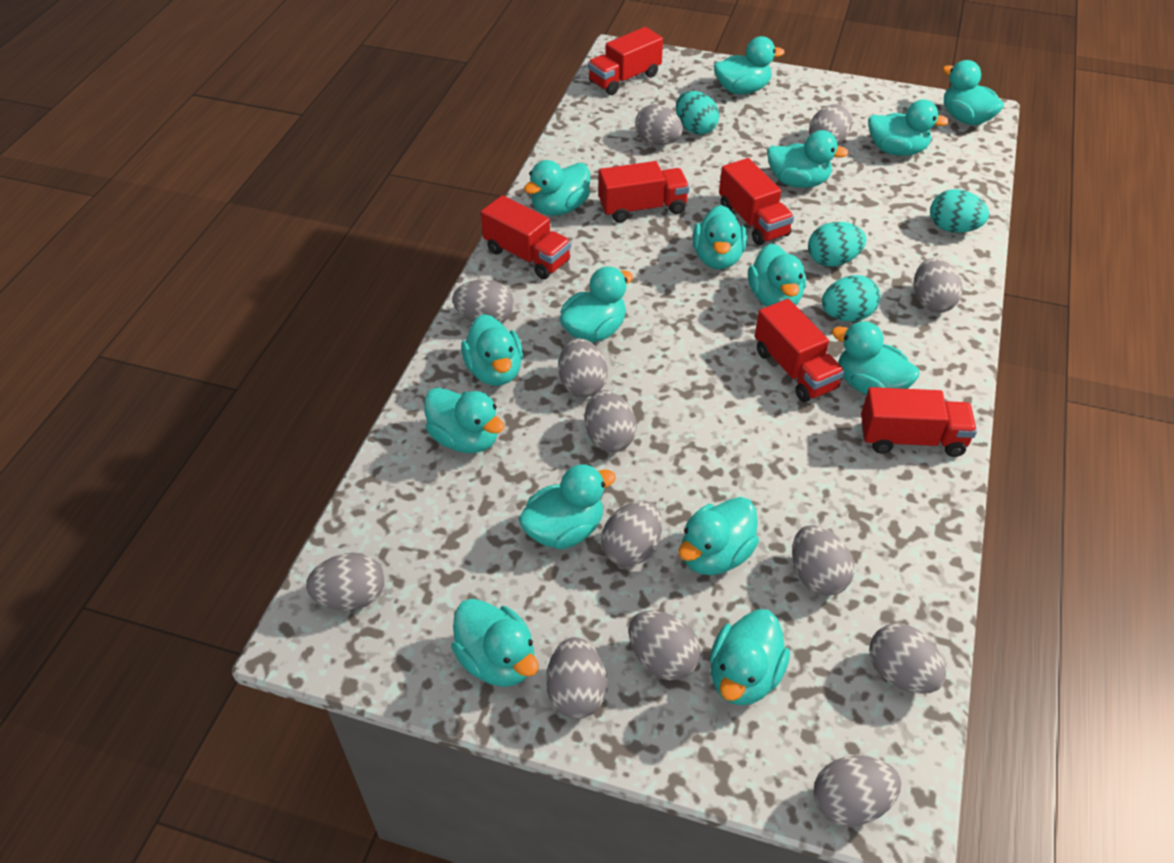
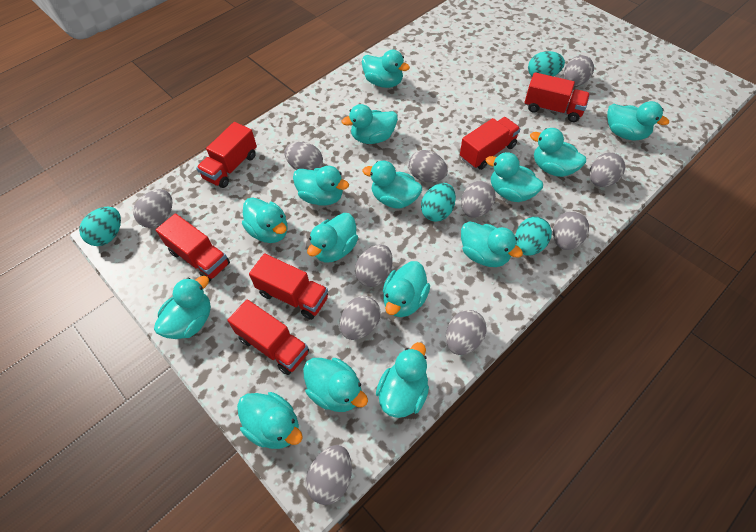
grey egg: [306,553,385,611] [453,279,514,323] [546,637,607,719] [559,338,607,397] [585,390,637,452] [601,501,662,567] [629,610,701,680] [635,104,683,145] [792,525,854,596] [809,104,853,145] [814,755,901,826] [869,623,946,694] [914,258,962,313] = 13 -> [133,189,172,228] [285,142,323,170] [306,445,352,505] [340,296,381,340] [355,245,393,287] [409,150,448,182] [446,310,487,355] [461,181,496,218] [553,211,589,250] [564,55,594,86] [589,152,625,187] = 11

